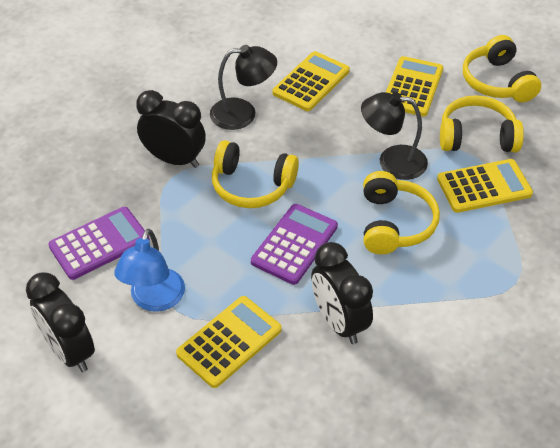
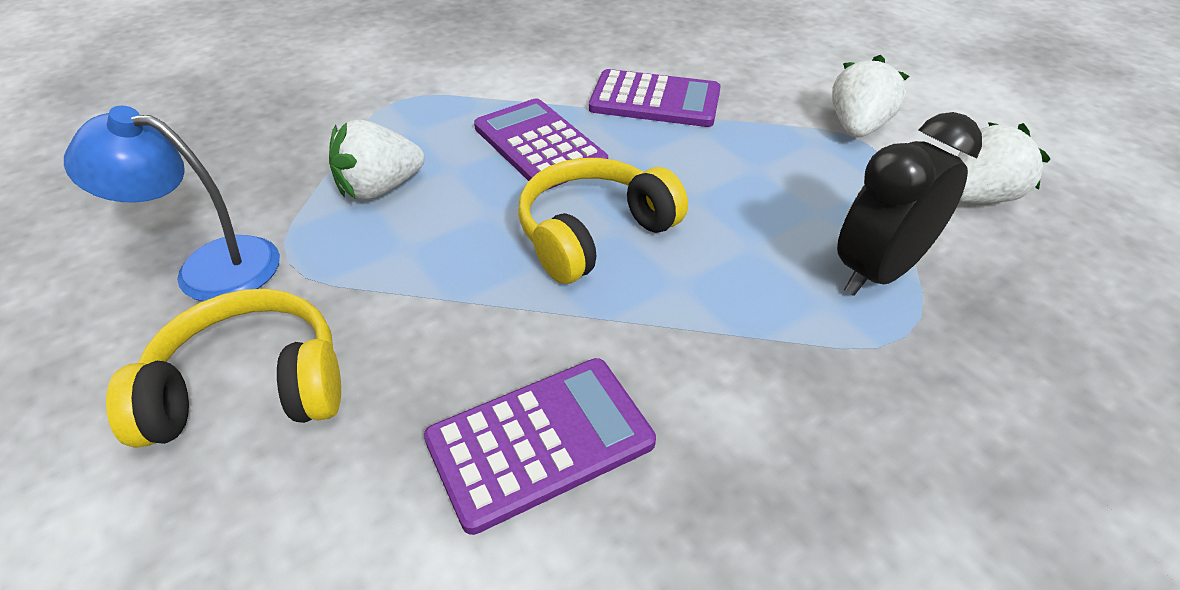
black clock: [26,273,95,372] [136,90,206,168] [311,242,373,344] = 3 -> [837,112,982,296] = 1
black lamp: [210,45,277,130] [361,92,428,180] = 2 -> none = 0
purple calculator: [48,207,150,280] [251,204,338,285] = 2 -> [424,358,656,535] [474,98,608,189] [589,69,721,127] = 3
white strawberry: none = 0 -> [329,120,424,201] [832,55,909,137] [958,122,1051,204] = 3
yellow calculator: [176,296,282,388] [273,51,350,111] [386,56,443,116] [437,159,533,213] = 4 -> none = 0
yellow headphones: [212,140,299,208] [363,171,440,254] [440,95,524,152] [463,35,541,102] = 4 -> [106,289,341,448] [518,158,688,284] = 2

